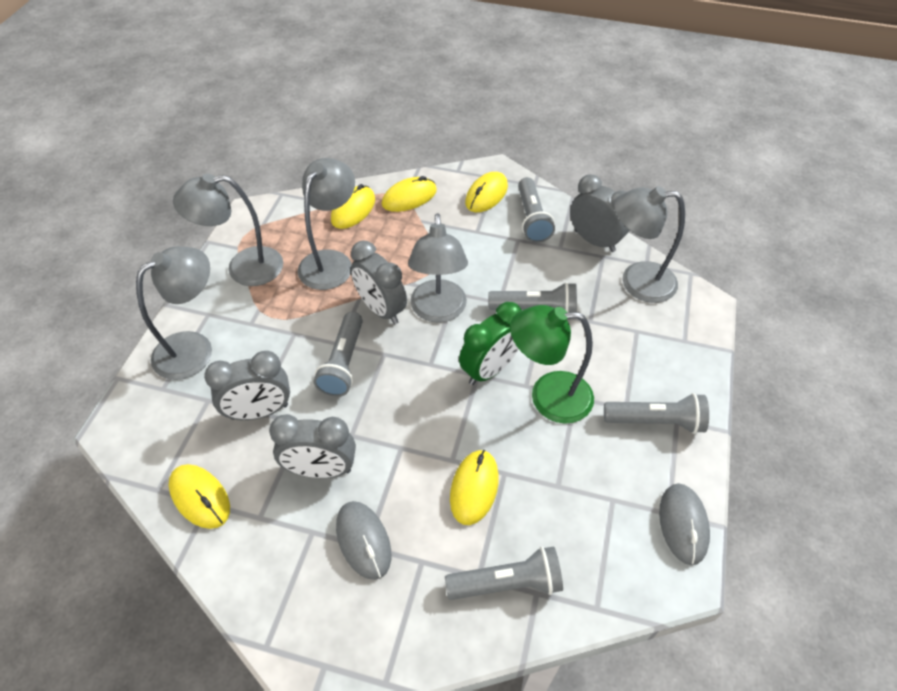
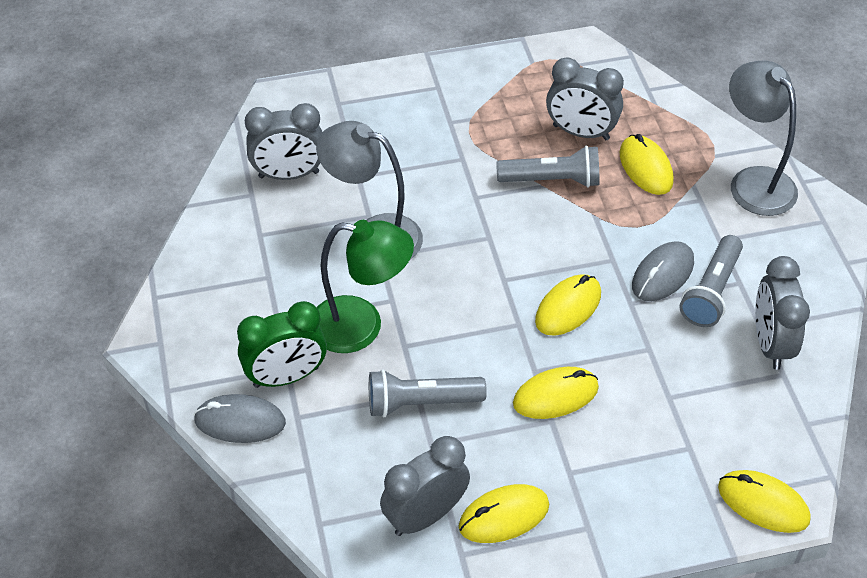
grey flashlight: [314,312,363,397] [445,547,563,600] [488,282,577,313] [518,177,555,243] [604,393,709,434] = 5 -> [369,369,487,417] [496,146,599,188] [679,235,743,327] = 3
grey lamp: [136,246,212,380] [173,173,283,286] [298,158,355,290] [408,213,468,323] [614,186,685,303] = 5 -> [316,121,423,259] [729,60,798,216] = 2

